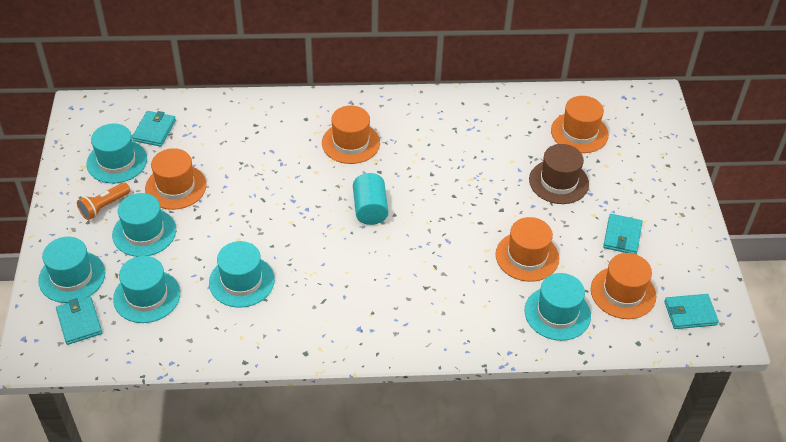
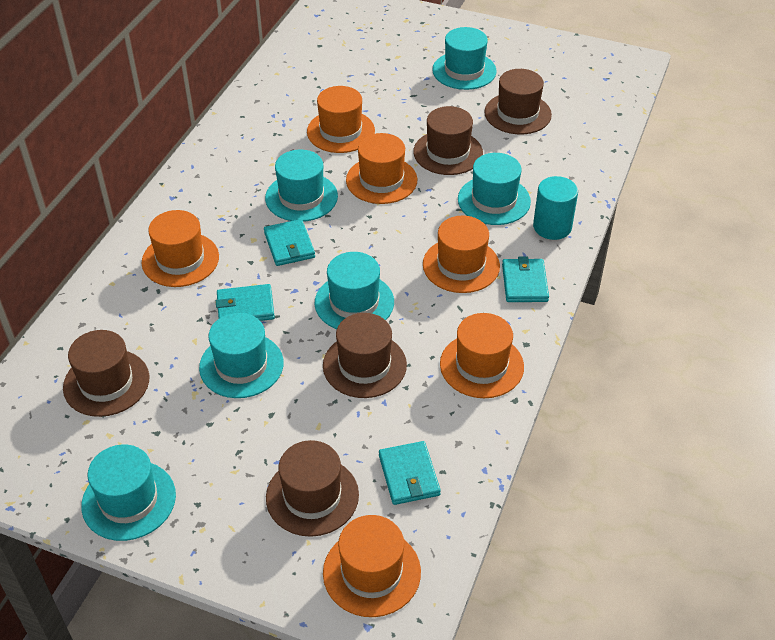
brown hat: [529,144,589,204] = 1 -> [63,330,149,417] [266,440,359,537] [323,313,407,398] [413,106,483,175] [484,69,552,134] = 5
orange flashlight: [77,182,130,220] = 1 -> none = 0
orange hat: [145,148,207,210] [322,105,380,164] [496,217,559,282] [551,96,609,153] [591,253,656,319] = 5 -> [142,210,219,287] [307,86,375,153] [323,515,421,617] [346,133,417,204] [423,216,500,293] [440,313,524,398] = 6

